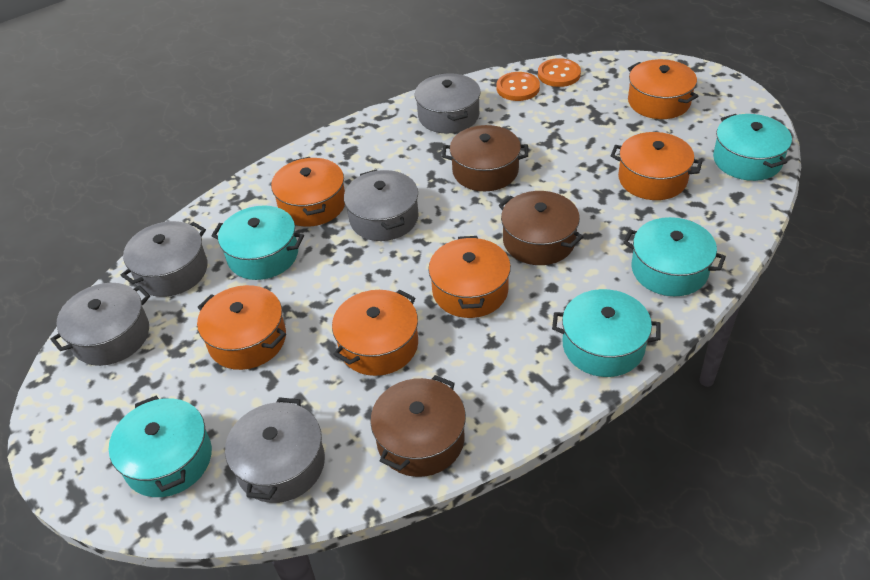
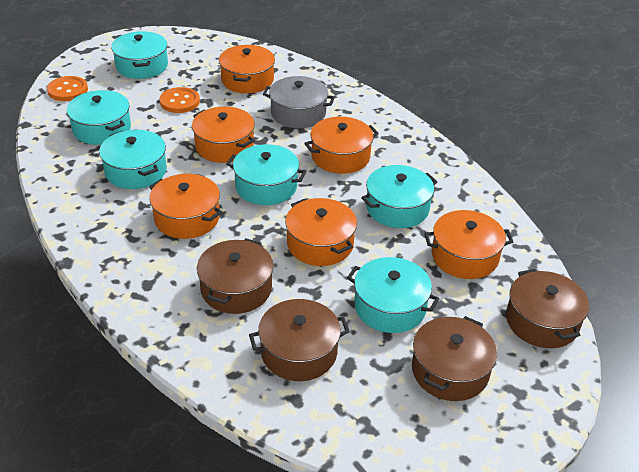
brown pot: [370,375,466,477] [442,125,528,191] [499,191,583,265] = 3 -> [197,238,274,314] [249,299,350,381] [412,316,497,401] [506,269,589,348] = 4
grey pot: [50,283,150,366] [121,221,208,297] [225,397,325,503] [344,170,419,241] [415,73,481,133] = 5 -> [263,76,335,128] = 1
turquoise pot: [109,396,212,497] [211,205,304,280] [552,289,661,377] [623,217,726,296] [713,114,792,181] = 5 -> [67,90,131,145] [99,130,167,189] [111,31,168,79] [226,144,306,205] [347,257,439,333] [361,165,437,228] = 6

